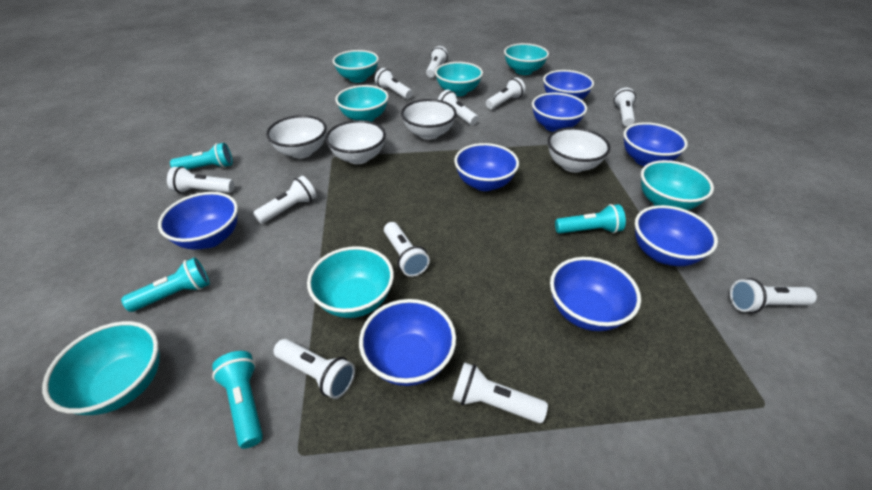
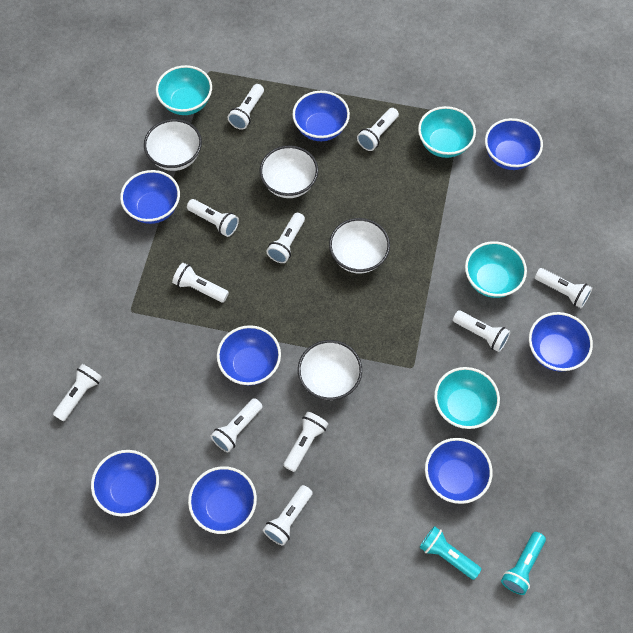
turquoise bowl: [42,321,160,415] [307,246,394,318] [333,50,379,83] [335,85,389,122] [435,62,483,96] [504,43,549,75] [641,160,714,210] = 7 -> [156,65,212,115] [418,106,476,158] [434,367,500,429] [465,241,527,298] = 4
turquoise flashlight: [121,258,210,312] [170,143,233,170] [212,351,263,449] [555,204,626,234] = 4 -> [419,526,481,580] [501,532,546,595] = 2

